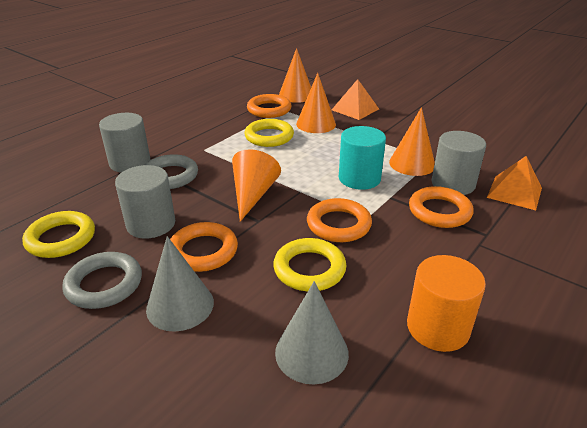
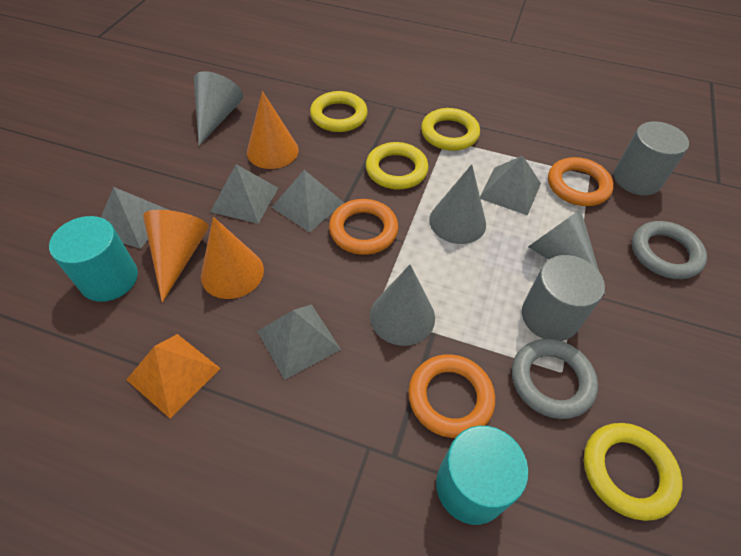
grey cone: [146,236,214,332] [275,281,349,384] = 2 -> [194,71,244,146] [370,265,435,346] [429,164,486,244] [528,209,606,295] = 4
grey cylinder: [99,113,151,173] [115,165,176,239] [432,131,486,195] = 3 -> [522,255,605,341] [614,121,689,196] = 2
grey pyramid: none = 0 -> [101,187,168,249] [210,164,278,224] [257,304,341,380] [272,170,344,232] [480,156,541,216] = 5
orange cone: [232,149,281,222] [279,48,311,103] [296,73,336,133] [389,107,435,176] = 4 -> [143,210,209,303] [201,217,264,299] [247,91,299,169] = 3
orange cylinder: [407,255,486,352] = 1 -> none = 0
orange pyramid: [332,79,379,120] [487,156,542,210] = 2 -> [126,334,221,418] = 1
orange ring: [170,222,238,272] [247,94,291,118] [307,198,372,242] [409,186,474,228] = 4 -> [329,199,398,255] [408,354,495,438] [548,157,614,206] = 3
turquoise cylinder: [339,126,386,190] = 1 -> [49,216,138,302] [436,426,528,525] = 2
yellow ring: [22,211,95,258] [244,119,294,147] [273,238,346,292] = 3 -> [310,91,368,132] [366,142,429,189] [421,108,480,151] [584,423,682,521] = 4

